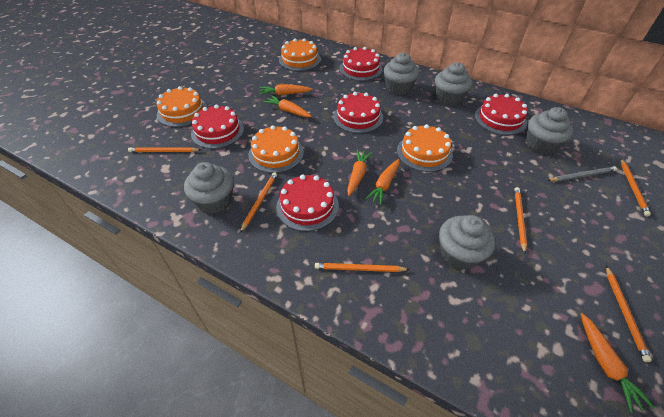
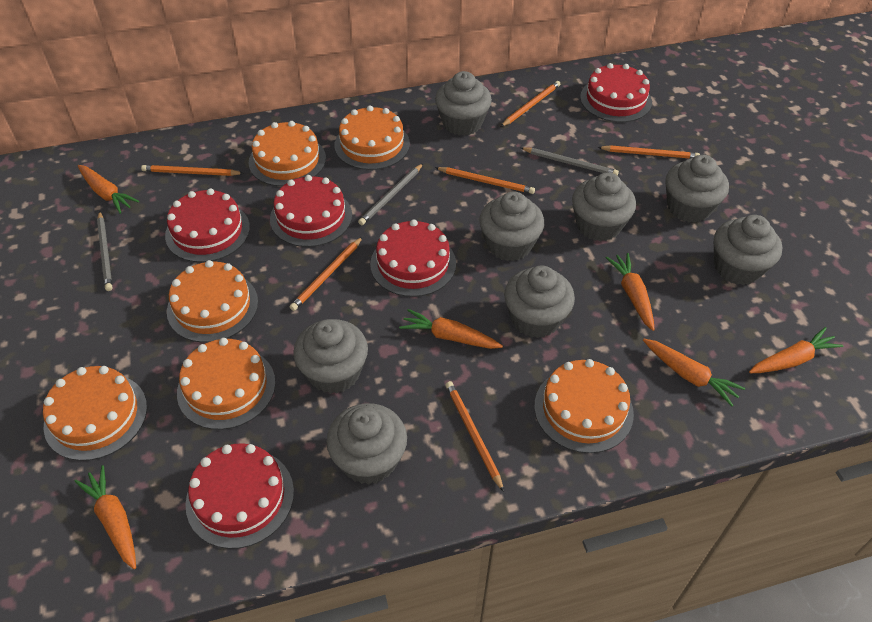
grey cupcake: [184,162,234,214] [383,53,419,95] [435,62,472,106] [439,215,496,270] [526,107,574,154] = 5 -> [293,319,368,394] [326,403,407,485] [435,71,492,136] [479,191,544,261] [504,266,575,338] [572,173,636,242] [665,155,729,223] [714,215,782,285] = 8
grey pencil: [547,166,617,182] = 1 -> [97,211,113,291] [358,164,423,225] [521,147,619,176] = 3
orange cake: [156,86,208,127] [248,125,304,173] [279,38,321,71] [397,124,453,172] = 4 -> [43,366,147,461] [167,260,258,343] [177,338,276,430] [249,121,326,187] [334,105,410,170] [534,359,634,453] = 6
orange carrot: [259,84,313,95] [263,95,312,117] [347,149,372,196] [365,159,399,205] [581,313,655,413] = 5 -> [74,465,136,569] [78,165,139,214] [399,309,503,349] [606,253,655,331] [643,339,745,406] [749,327,844,373] = 6

